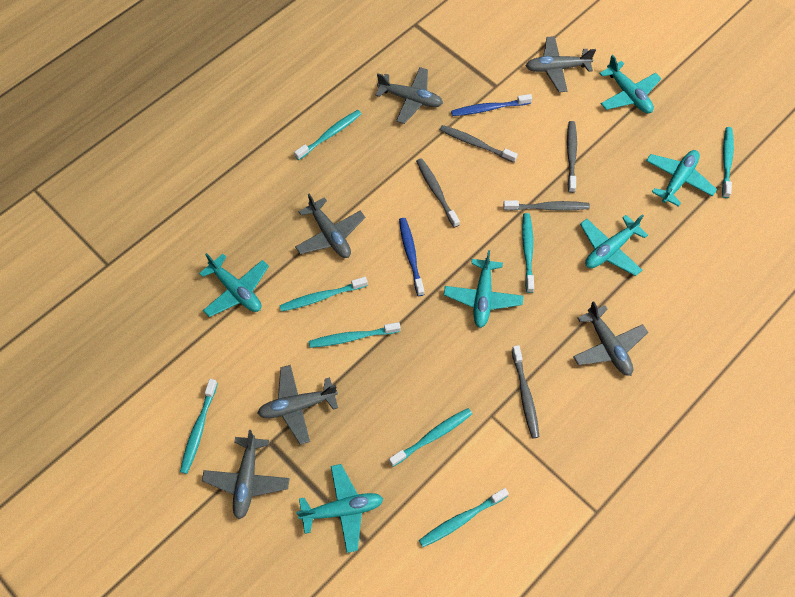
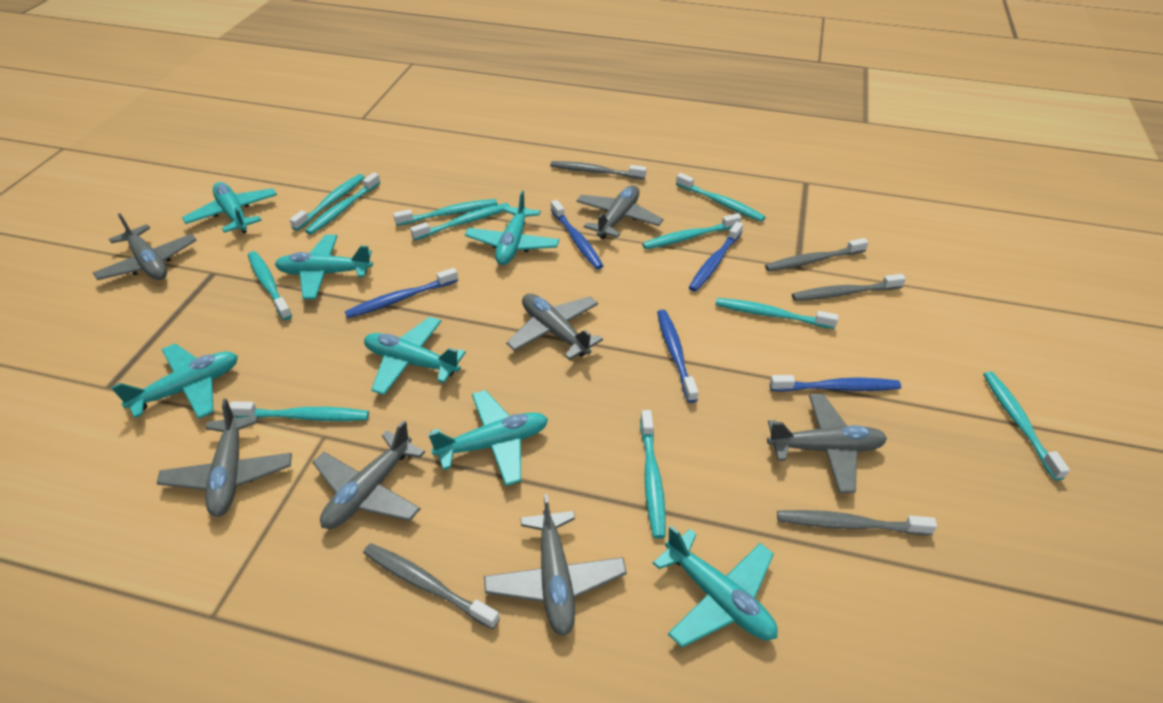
blue toothbrush: [399,218,425,296] [451,94,532,116] = 2 -> [345,268,458,318] [551,200,603,269] [657,310,699,403] [689,222,743,292] [770,375,901,392] = 5
grey plane: [202,430,290,519] [257,365,338,445] [295,194,365,258] [375,67,443,124] [526,36,596,92] [573,301,648,376] = 6 -> [93,213,197,280] [156,399,292,517] [312,420,425,529] [484,494,627,636] [506,294,603,360] [576,185,663,239] [767,394,887,493] = 7
turquoise plane: [199,253,269,317] [296,464,383,553] [444,250,523,328] [580,214,648,276] [599,55,661,113] [646,150,717,207] = 6 -> [111,343,238,419] [182,182,277,234] [275,235,373,299] [364,317,466,395] [428,390,548,486] [465,190,560,265] [653,525,778,647] = 7
turquoise toothbrush: [180,379,218,474] [279,277,368,312] [294,110,361,160] [309,322,401,348] [389,408,472,467] [419,488,509,547] [522,213,534,293] [722,127,734,198] = 8 -> [229,402,369,421] [248,251,292,320] [289,174,365,231] [305,173,381,235] [393,199,498,226] [410,203,510,240] [640,410,666,539] [642,213,742,249] [676,173,766,222] [715,298,838,329] [983,371,1070,481] = 11

